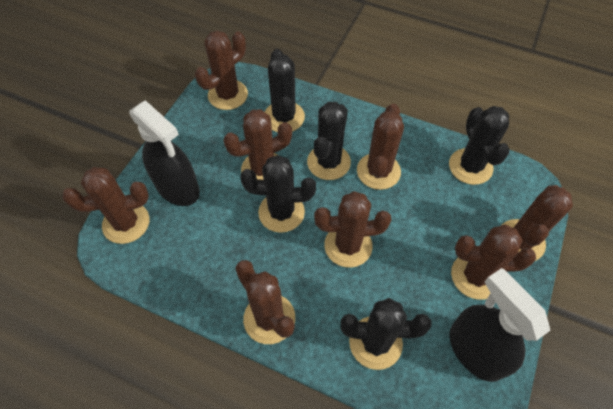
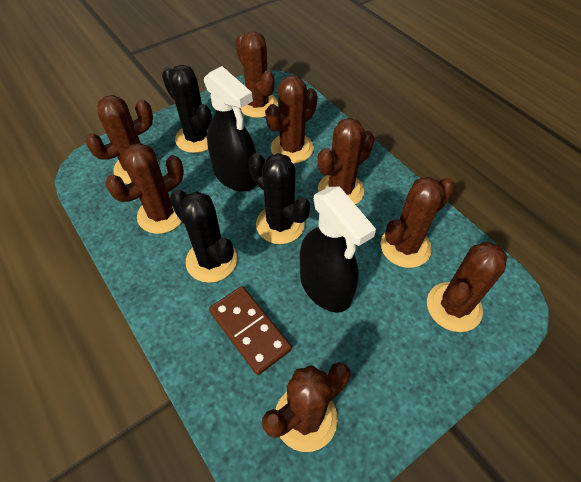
black cactus: [240,155,316,233] [265,49,305,132] [307,102,351,180] [340,298,432,370] [449,106,510,185] = 5 -> [162,65,212,153] [170,189,237,283] [248,153,310,244] = 3
brown domino: none = 0 -> [209,286,292,375] = 1

